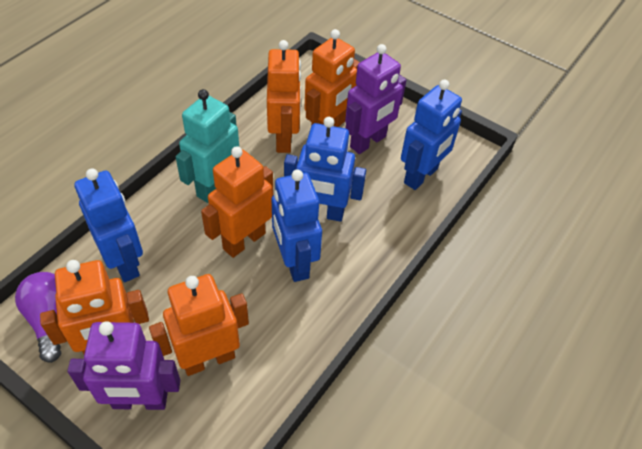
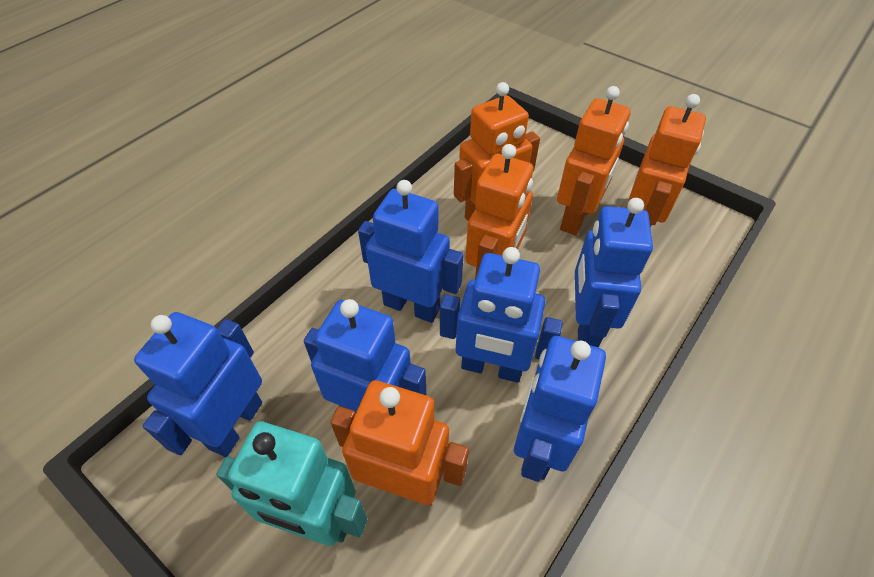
blue robot: [74,168,143,282] [272,170,322,282] [284,117,366,222] [401,80,462,190] = 4 -> [134,312,262,457] [304,299,426,413] [358,180,464,323] [440,247,563,383] [514,336,606,482] [575,198,653,347] = 6
purple light bulb: [15,272,61,363] = 1 -> none = 0
purple robot: [68,321,180,410] [345,44,406,154] = 2 -> none = 0

